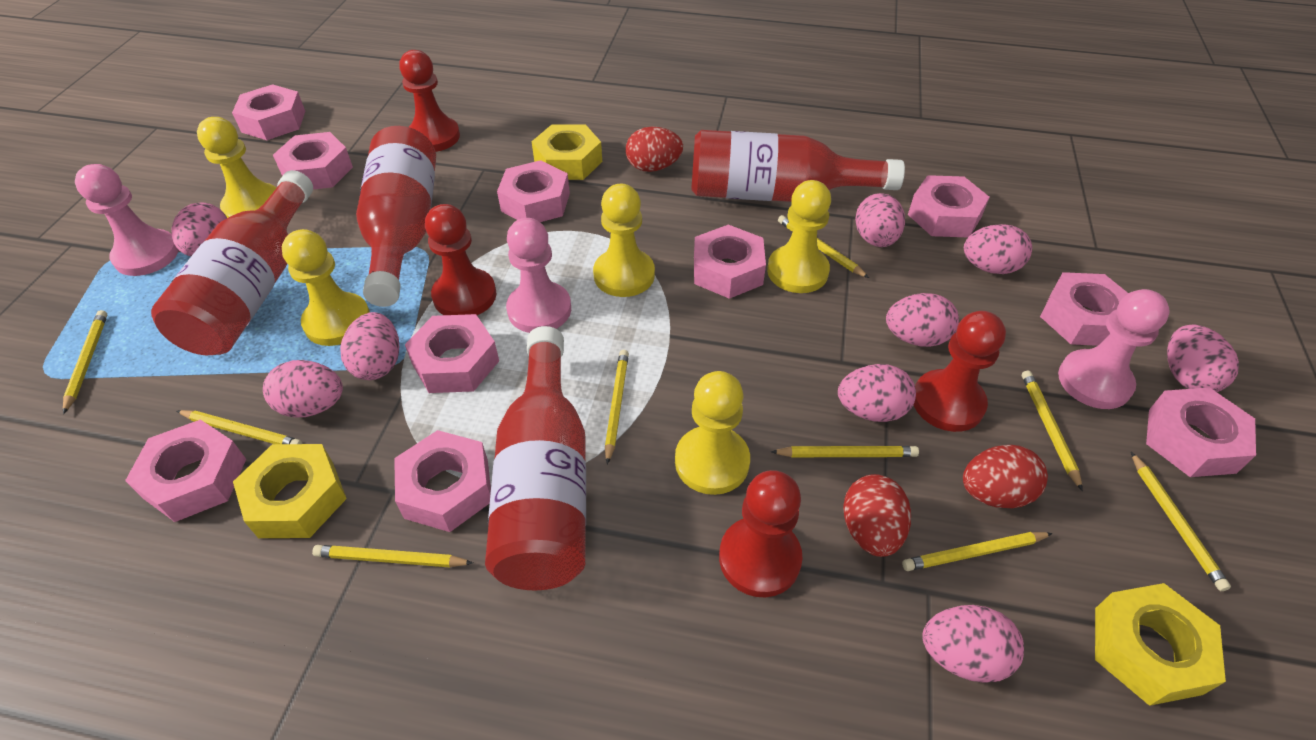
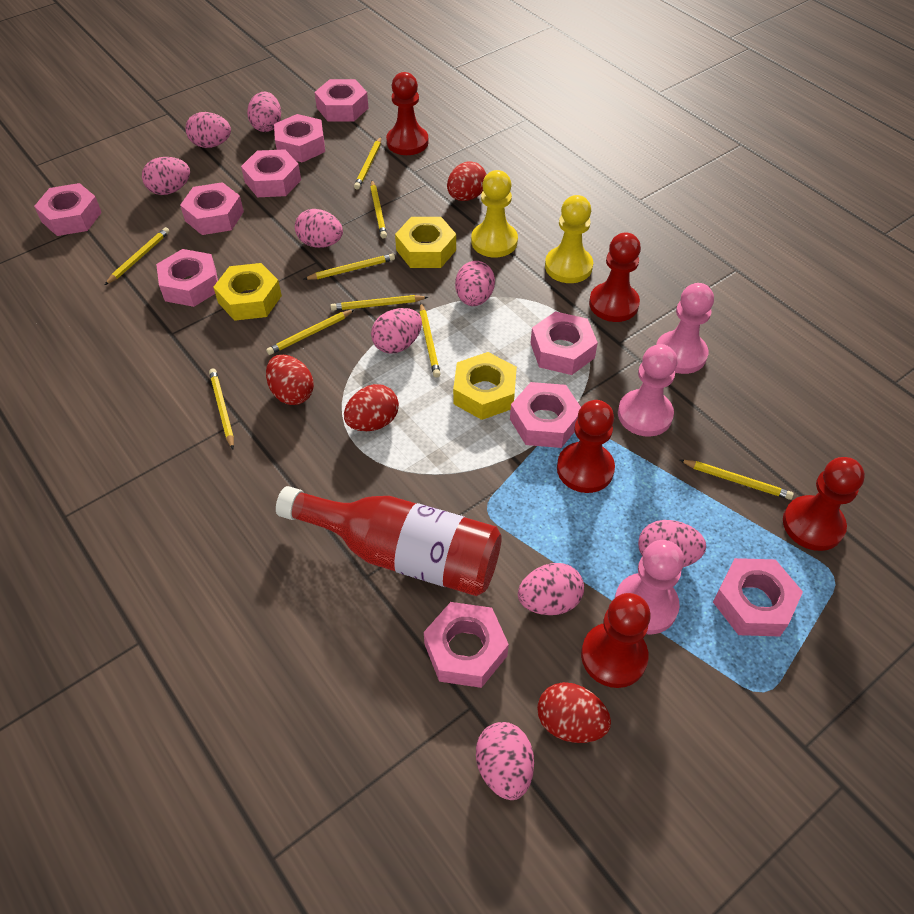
red bottle: [151,170,313,355] [356,126,436,307] [485,326,586,590] [691,130,905,202] = 4 -> [276,486,502,596] = 1
red egg: [626,127,683,172] [843,474,911,557] [963,445,1048,508] = 3 -> [266,355,314,405] [344,384,399,431] [447,161,487,201] [537,682,611,743] = 4
red pawn: [399,50,460,152] [425,204,496,315] [719,470,803,597] [914,311,1006,432] = 4 -> [386,72,429,155] [557,400,615,493] [581,593,651,688] [589,232,641,322] [783,457,865,551] = 5
yellow pawn: [197,117,276,218] [282,229,370,346] [593,184,655,297] [675,371,750,495] [767,180,831,293] = 5 -> [471,170,518,258] [545,195,593,283] = 2

